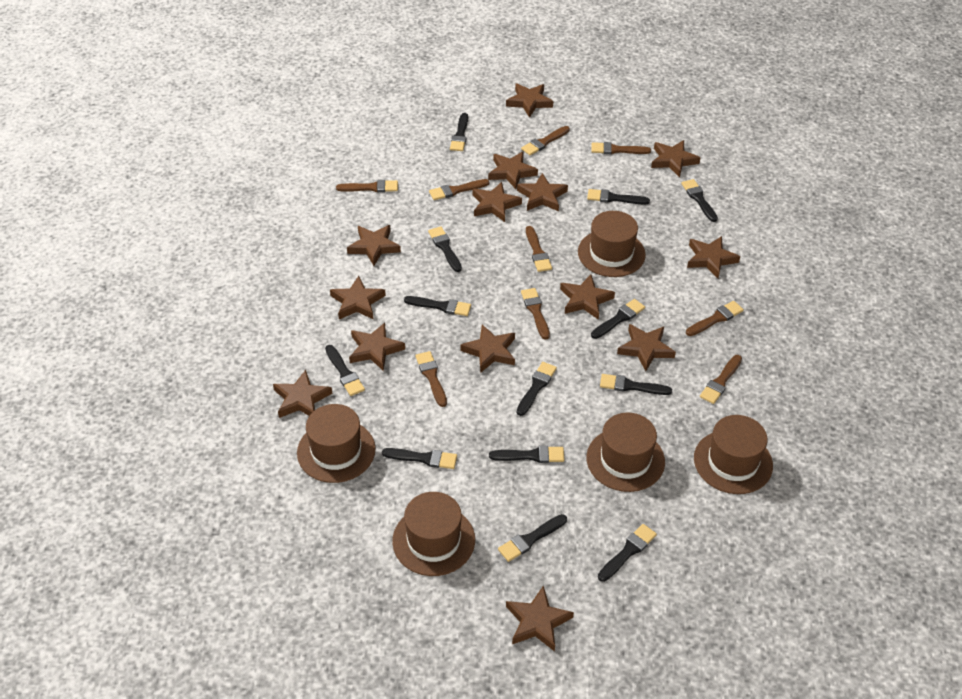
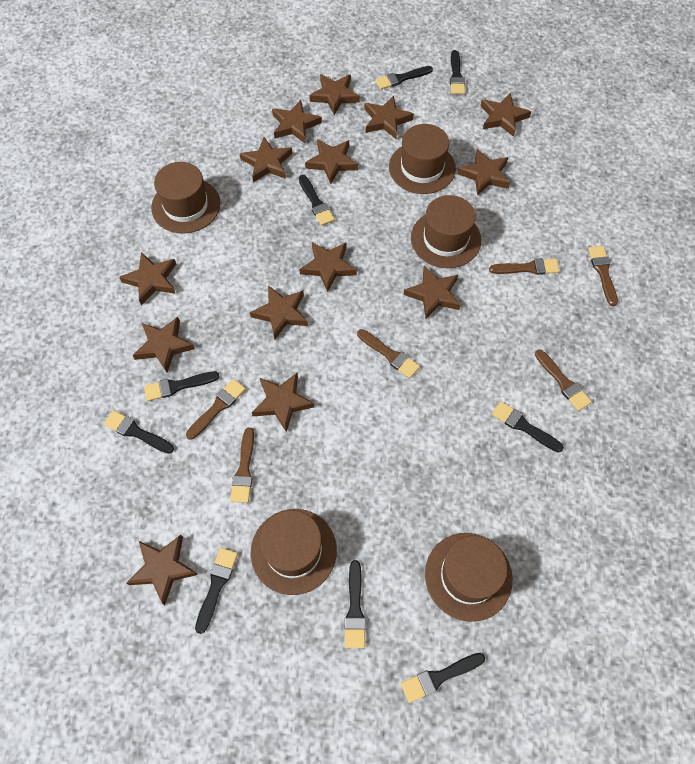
black brush: [325,345,365,396] [382,448,457,469] [404,296,471,316] [428,226,462,272] [450,113,468,151] [489,446,565,463] [498,514,567,562] [517,362,557,416] [587,189,650,204] [591,299,645,339] [598,524,657,582] [600,374,672,395] [681,179,718,222] = 13 -> [104,410,174,453] [144,371,220,401] [195,548,238,634] [299,175,335,226] [345,560,366,648] [375,66,433,89] [401,653,485,703] [450,50,465,94] [492,401,564,453] = 9
brown brush: [336,180,398,192] [415,351,447,407] [429,179,489,200] [521,126,570,155] [521,288,550,340] [526,226,552,272] [591,142,651,154] [686,301,744,336] [700,355,742,404] = 9 -> [186,379,246,440] [230,428,254,503] [357,329,420,378] [489,258,559,275] [535,350,592,411] [588,246,618,306] = 6

